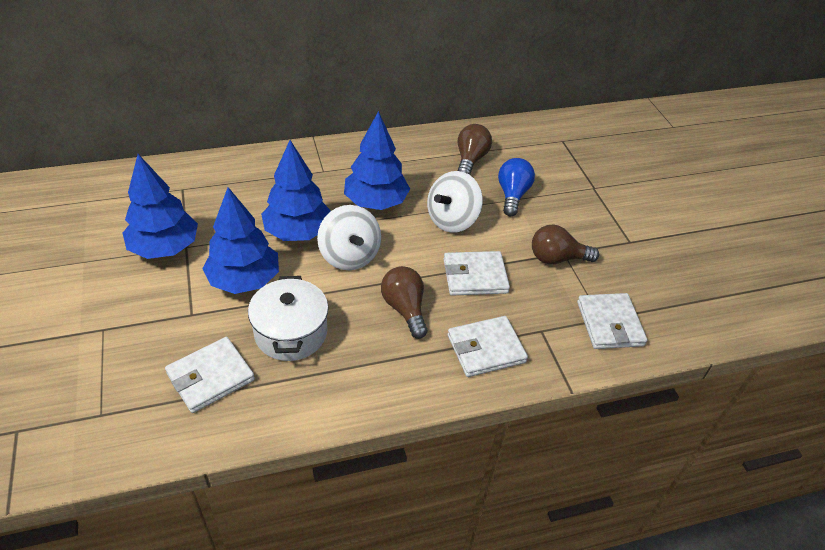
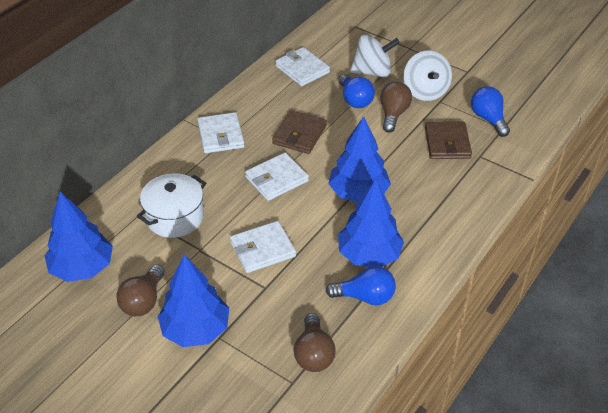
blue light bulb: [498,158,535,216] = 1 -> [326,266,396,305] [338,74,375,108] [471,86,510,137] = 3
brown wallet: none = 0 -> [272,110,327,154] [425,122,472,159] = 2

